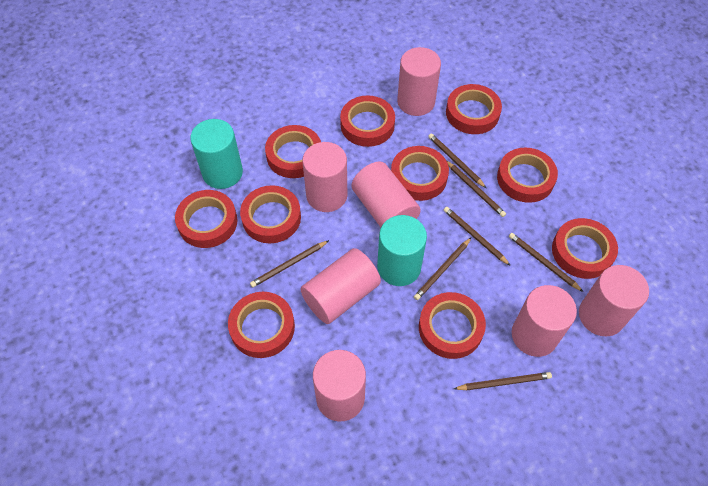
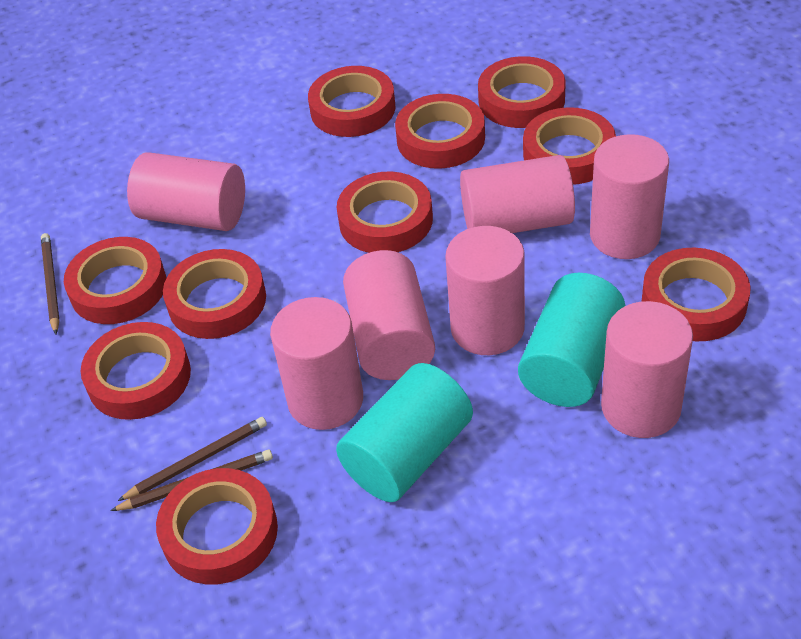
brown pencil: [250,240,329,287] [414,238,471,300] [428,133,486,188] [444,207,511,266] [447,161,506,217] [454,372,552,391] [509,233,583,292] = 7 -> [41,233,60,334] [110,450,273,511] [118,417,267,501] = 3

